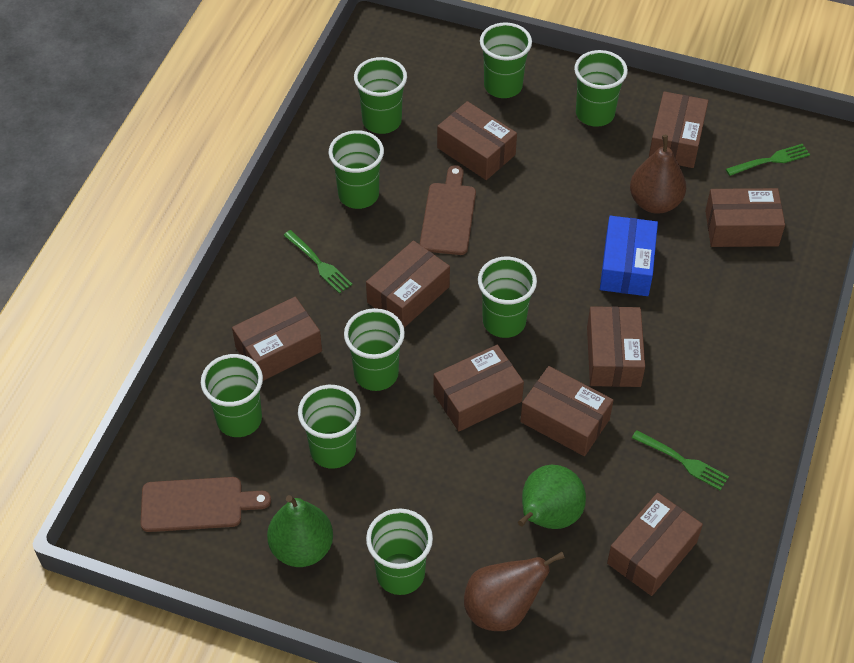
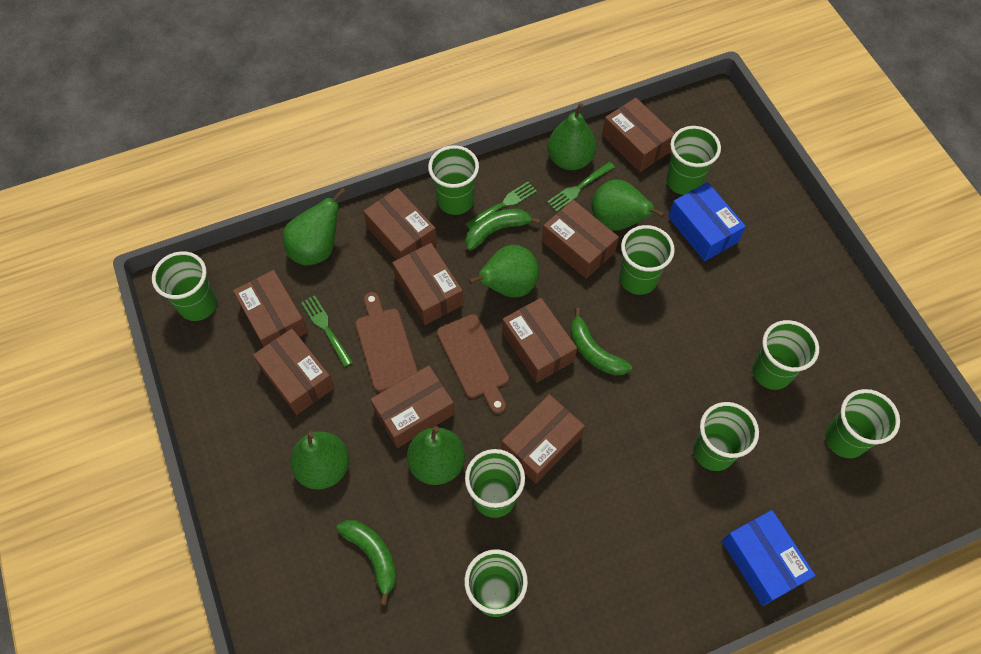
blue box: [600,216,658,296] = 1 -> [668,182,746,261] [722,510,816,606] = 2
brown pear: [464,552,565,631] [630,135,686,214] = 2 -> none = 0
green banana: none = 0 -> [336,520,397,606] [466,209,541,251] [570,308,632,376] = 3
green pear: [267,495,333,567] [518,465,586,529] = 2 -> [283,188,346,266] [290,431,349,490] [407,426,465,485] [468,245,539,298] [547,103,597,170] [592,179,665,231] = 6

